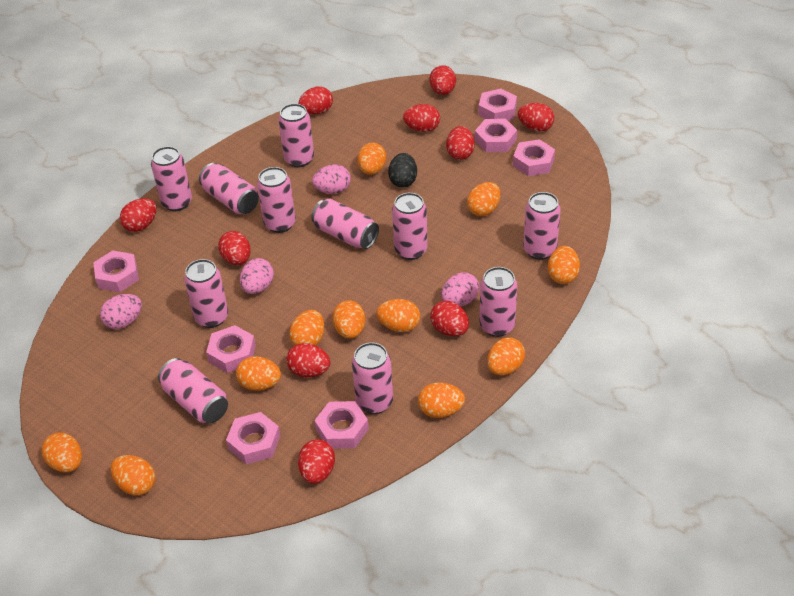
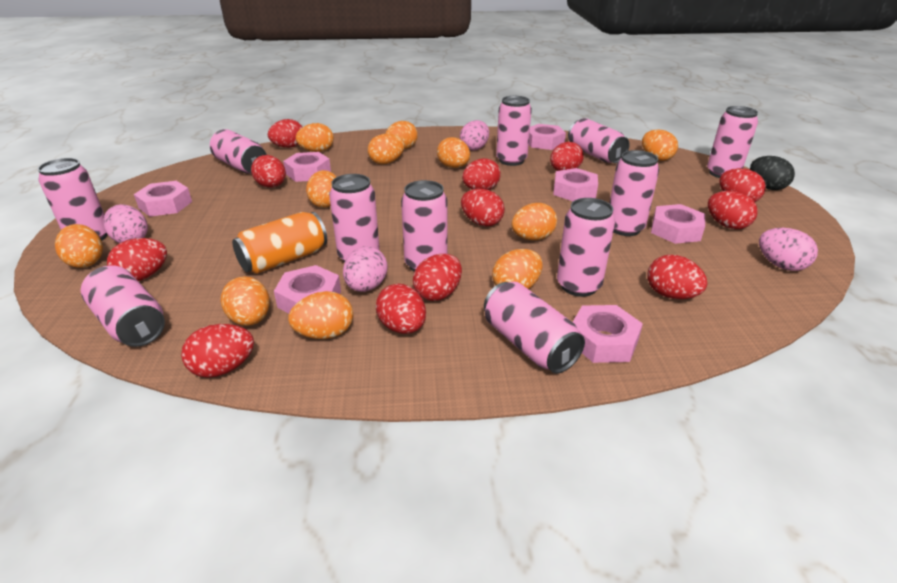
orange can: none = 0 -> [232,212,327,274] = 1
red egg: [120,198,157,232] [218,231,251,265] [286,343,330,377] [298,86,333,115] [298,439,335,484] [403,104,440,132] [429,65,456,95] [430,301,469,336] [446,126,475,160] [518,103,555,132] = 10 -> [107,238,167,281] [181,324,254,378] [251,155,286,188] [268,119,302,148] [376,284,426,334] [413,254,462,301] [461,189,505,226] [462,158,501,190] [550,142,584,171] [647,255,707,299] [708,191,758,229] [719,168,766,202] = 12

